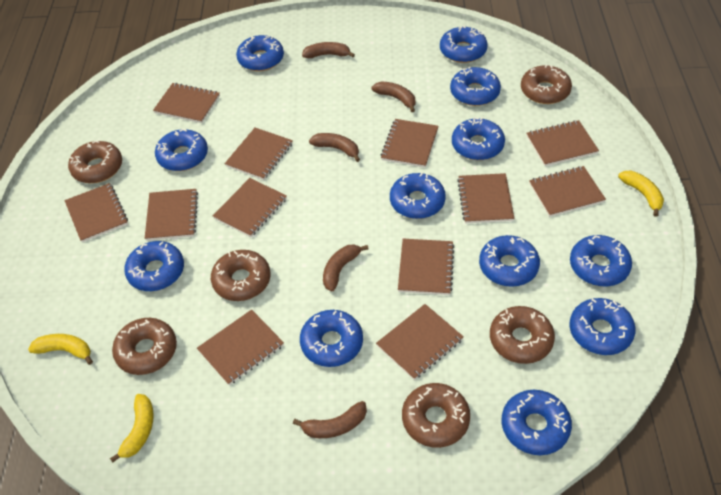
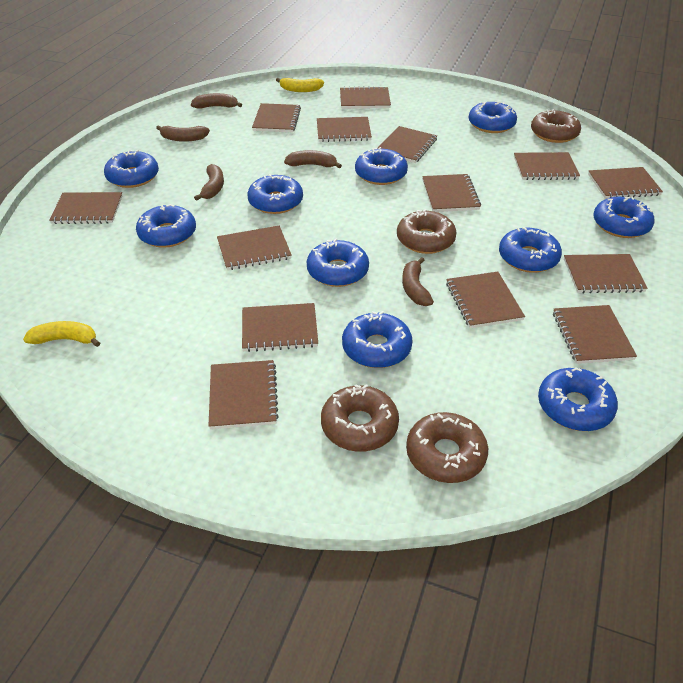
blue donut: [124,241,184,291] [155,129,208,171] [236,35,284,71] [300,310,363,367] [390,173,446,219] [440,26,488,63] [450,66,501,106] [452,117,505,160] [479,235,540,287] [502,390,572,455] [569,298,635,355] [570,235,632,286] = 12 -> [104,150,159,188] [136,204,196,248] [247,174,303,214] [307,239,369,287] [342,311,413,368] [355,147,408,185] [469,102,517,133] [499,227,562,273] [538,367,618,431] [593,197,654,238] = 10
brown donut: [68,141,122,183] [112,318,177,375] [211,250,271,301] [402,383,470,448] [490,306,555,364] [521,65,572,104] = 6 -> [321,384,399,452] [397,209,457,254] [406,412,488,483] [531,109,581,143] = 4
brown notebook: [64,183,128,242] [145,189,198,241] [153,83,220,123] [197,309,284,385] [213,178,287,237] [225,128,293,180] [376,304,464,380] [381,119,439,168] [398,239,455,295] [457,173,515,223] [526,120,599,166] [529,166,606,217] = 12 -> [49,192,122,224] [209,360,279,429] [217,226,292,270] [242,303,318,352] [252,103,301,132] [317,117,372,142] [340,86,391,109] [377,126,437,163] [422,174,481,212] [446,272,525,328] [514,152,580,180] [553,305,637,364] [564,254,647,293] [588,167,663,199] = 14
yellow banana: [28,334,93,365] [110,394,154,463] [618,171,664,217] = 3 -> [23,321,100,347] [276,78,324,92] = 2

